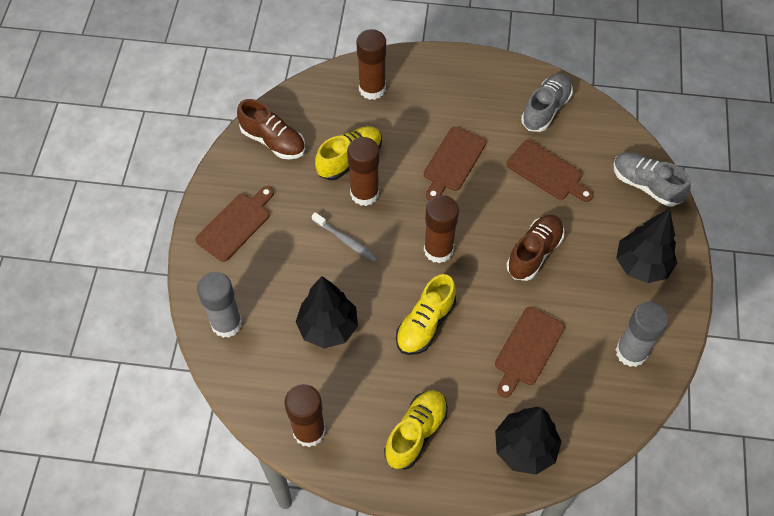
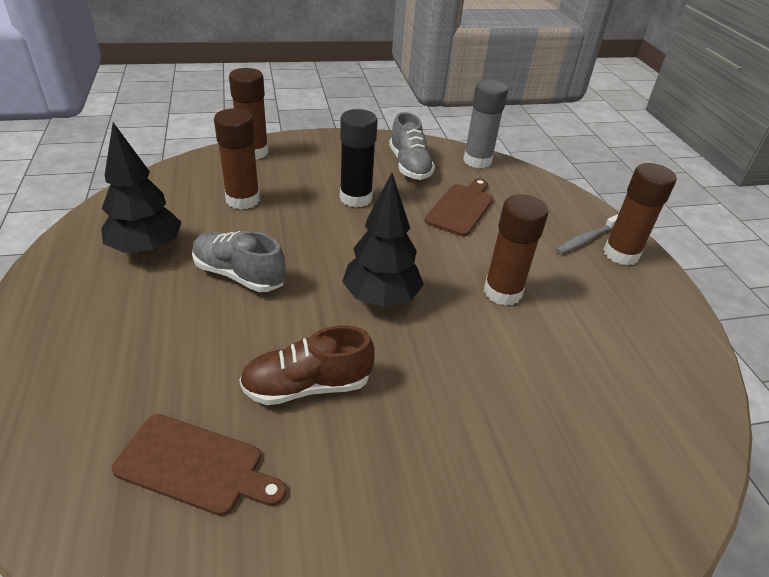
black glue stick: none = 0 -> [340,109,378,208] = 1
black tree: [296,276,358,348] [495,407,562,475] [616,209,677,283] = 3 -> [101,122,182,255] [342,173,424,307] = 2
brown cutting board: [195,186,274,262] [424,127,486,201] [495,307,565,398] [506,140,593,202] = 4 -> [112,414,286,516] [425,178,493,236] = 2
brown shoe: [237,99,305,159] [507,215,564,281] = 2 -> [239,325,375,405] = 1
grey glue stick: [197,272,242,338] [616,302,669,367] = 2 -> [463,80,508,169] = 1
yellow shoe: [315,126,382,180] [384,390,448,470] [396,274,456,355] = 3 -> none = 0

